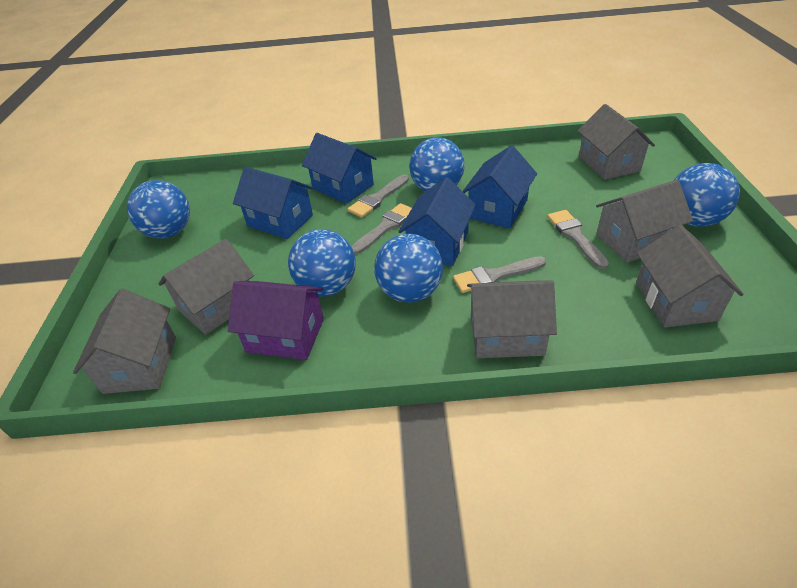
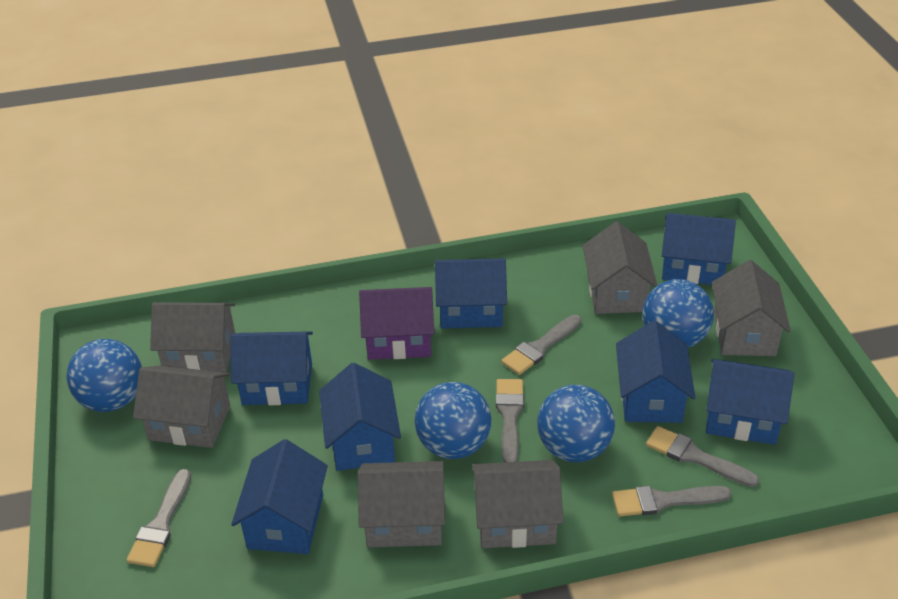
blue ball: [127,180,190,239] [288,229,356,296] [374,234,443,303] [409,137,465,191] [673,163,740,227] = 5 -> [66,339,142,412] [415,382,492,459] [537,385,615,462] [642,279,714,348] = 4
blue house: [233,167,313,239] [302,133,377,204] [398,177,476,266] [463,145,537,229] = 4 -> [231,331,313,405] [231,439,328,554] [319,363,401,471] [435,258,507,329] [616,321,695,423] [662,213,736,285] [706,359,794,445] = 7
grey brush: [348,174,409,218] [352,203,412,254] [453,256,546,293] [547,210,609,269] = 4 -> [127,469,191,567] [496,379,524,462] [501,315,581,375] [612,486,731,516] [646,426,759,487] = 5

